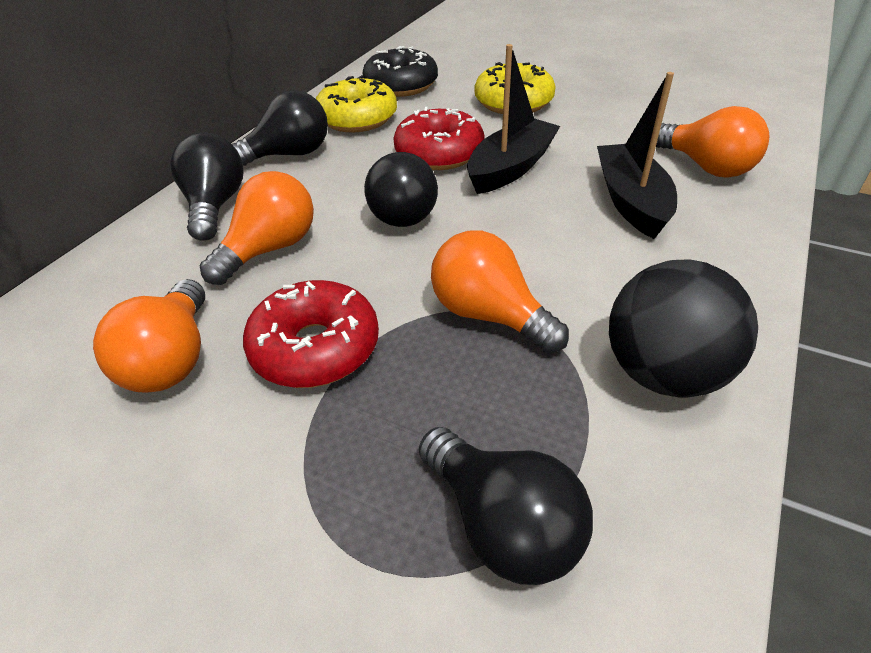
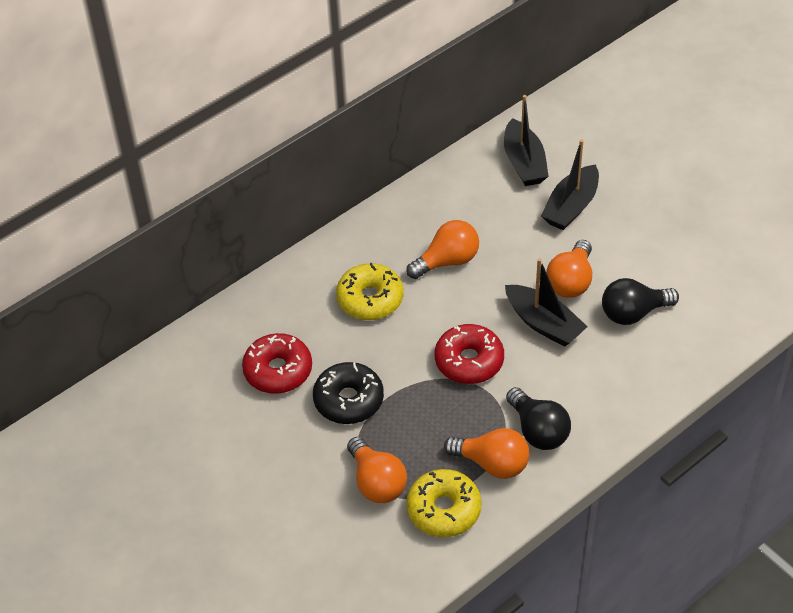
black ball: [609,260,758,398] = 1 -> none = 0
black boat: [467,44,560,194] [597,72,677,239] = 2 -> [504,95,549,186] [505,258,588,347] [541,140,599,230] = 3
black light bulb: [170,132,243,241] [232,90,328,166] [364,152,438,227] [419,427,593,585] = 4 -> [506,387,571,450] [602,278,679,325] = 2

